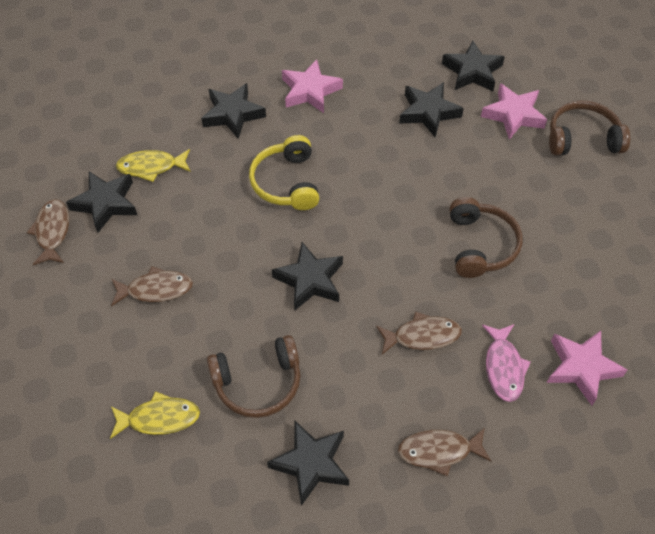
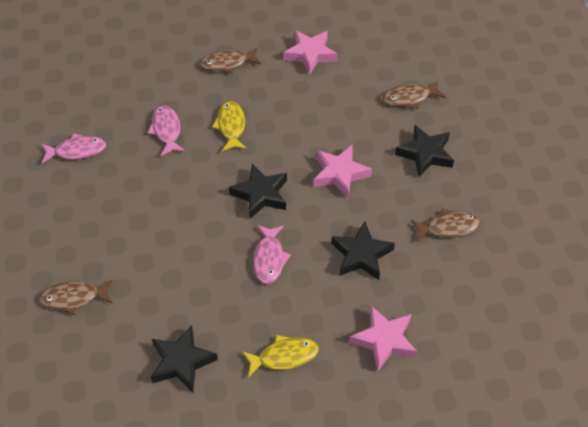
black star: [66,171,137,233] [201,83,266,139] [267,420,349,506] [272,242,343,311] [399,82,464,137] [442,41,505,91] = 6 -> [151,325,218,392] [229,164,287,219] [331,222,395,280] [395,125,454,177] = 4
brown headphones: [207,335,301,418] [450,197,522,278] [549,100,630,155] = 3 -> none = 0
pink fish: [482,324,531,402] = 1 -> [42,133,106,163] [148,105,185,156] [253,225,291,284] = 3
yellow headphones: [249,135,319,210] = 1 -> none = 0

